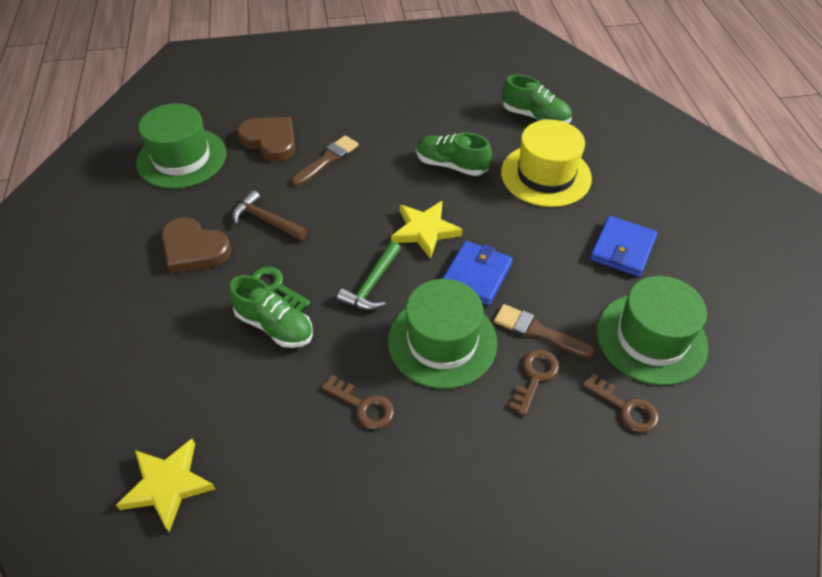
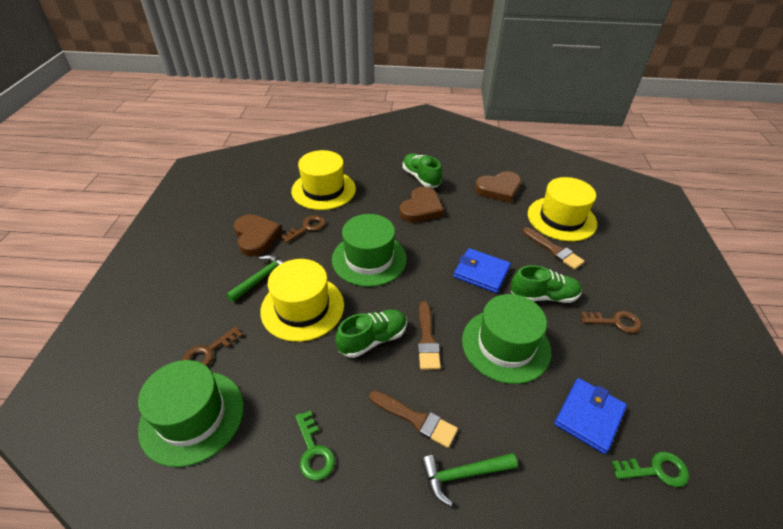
brown brush: [291,135,359,186] [494,304,595,358] = 2 -> [369,391,458,448] [418,301,441,370] [523,227,585,270] = 3
brown hammer: [232,190,308,241] = 1 -> none = 0
brown heart: [161,217,231,274] [237,117,296,162] = 2 -> [234,214,282,257] [399,187,444,223] [475,171,522,203] = 3
green hammer: [337,241,401,310] = 1 -> [226,255,286,302] [421,453,518,506] = 2
green key: [251,266,311,311] = 1 -> [295,410,335,480] [612,452,689,487] = 2
yellow hat: [501,120,592,207] = 1 -> [260,259,344,342] [291,150,356,210] [528,177,597,241] = 3
yellow star: [116,439,215,532] [391,201,463,259] = 2 -> none = 0

